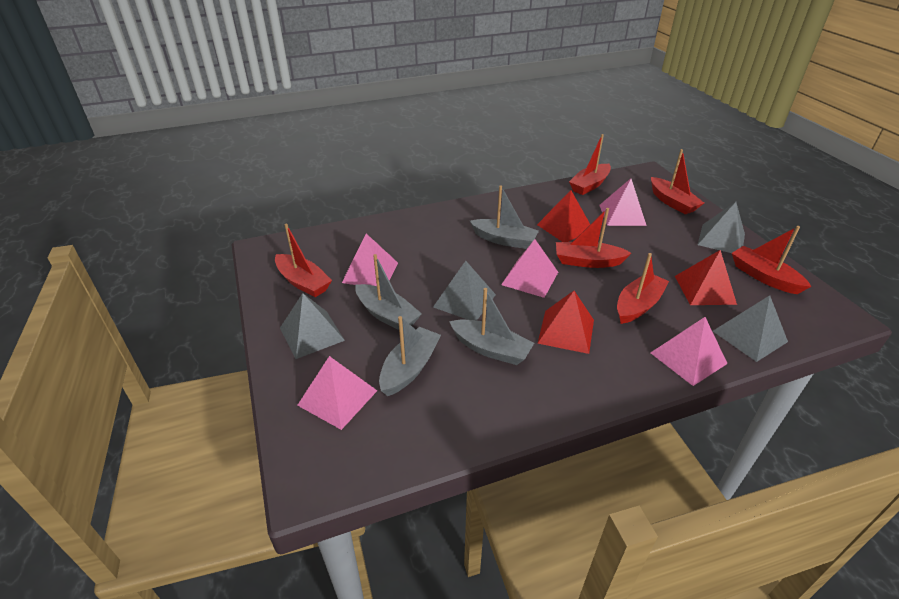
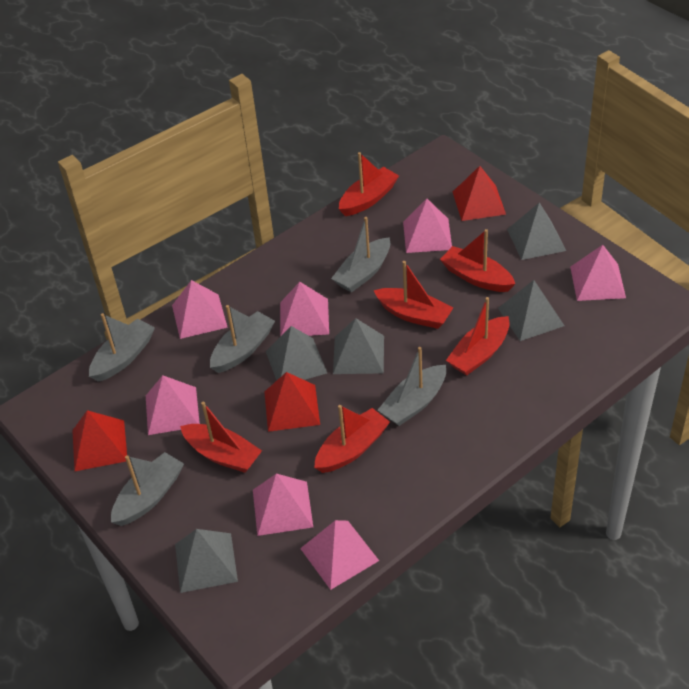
grey boat: [355,254,422,330] [379,316,441,396] [449,288,534,365] [470,185,539,249] = 4 -> [89,313,155,382] [111,452,184,526] [210,305,275,373] [331,217,390,293] [378,347,446,426] = 5
grey pyramid: [280,293,345,359] [433,261,496,321] [698,202,745,253] [713,295,788,362] = 4 -> [175,529,238,593] [266,326,327,380] [333,318,384,374] [498,280,565,341] [507,203,566,260] = 5
pink pyramid: [297,356,377,430] [342,234,398,286] [501,239,558,298] [600,178,647,226] [651,317,728,386] = 5 -> [146,375,200,435] [172,280,228,339] [253,474,313,536] [280,282,329,336] [300,520,379,590] [403,199,452,253] [570,245,626,301] = 7

